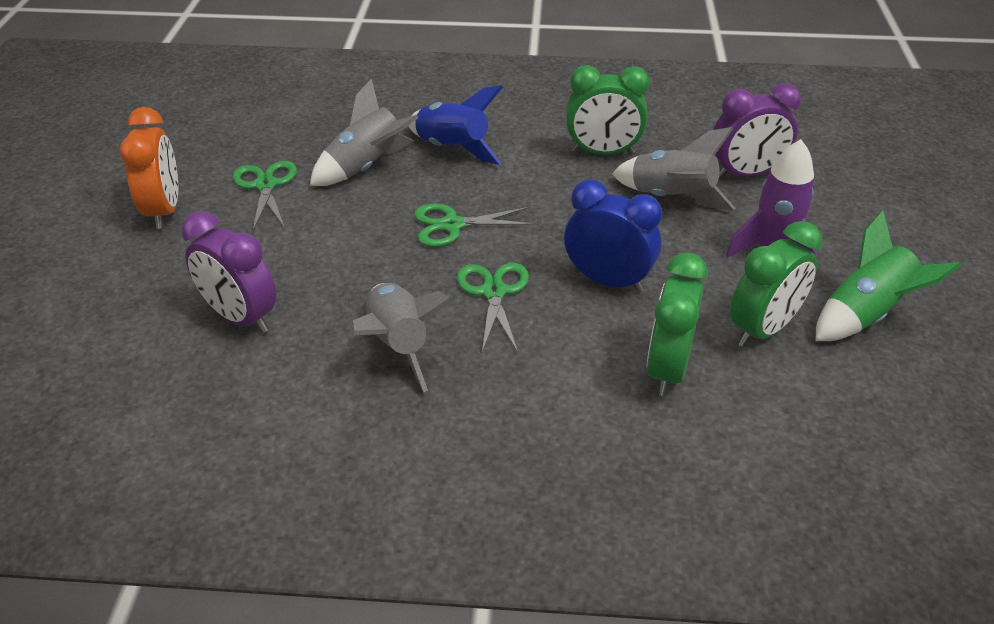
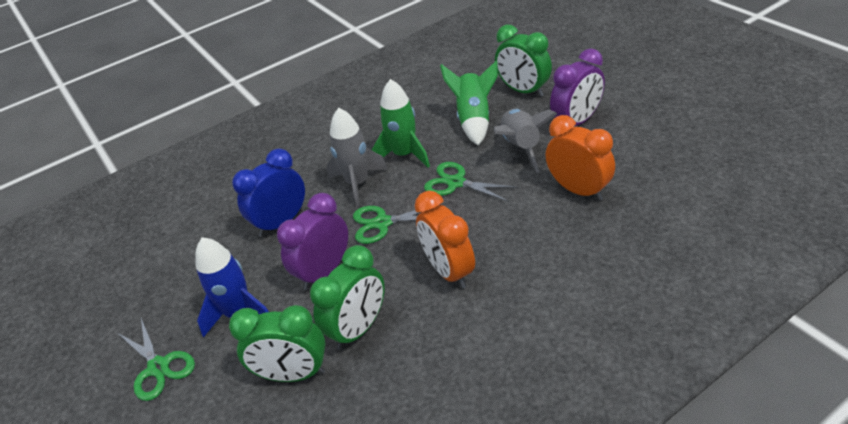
green rocket: [815,210,961,341] = 1 -> [372,79,430,168] [440,61,498,146] = 2
grey rocket: [310,79,418,186] [352,283,453,393] [612,127,735,210] = 3 -> [327,108,388,207] [494,109,557,173] = 2
orange clock: [119,107,178,229] = 1 -> [415,191,475,289] [545,115,615,201] = 2
purple rocket: [726,139,817,258] = 1 -> none = 0

